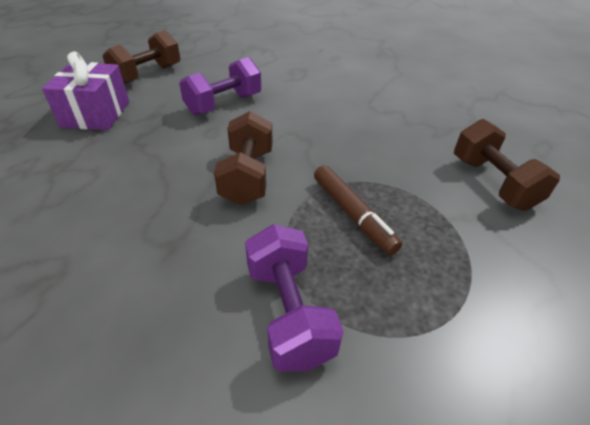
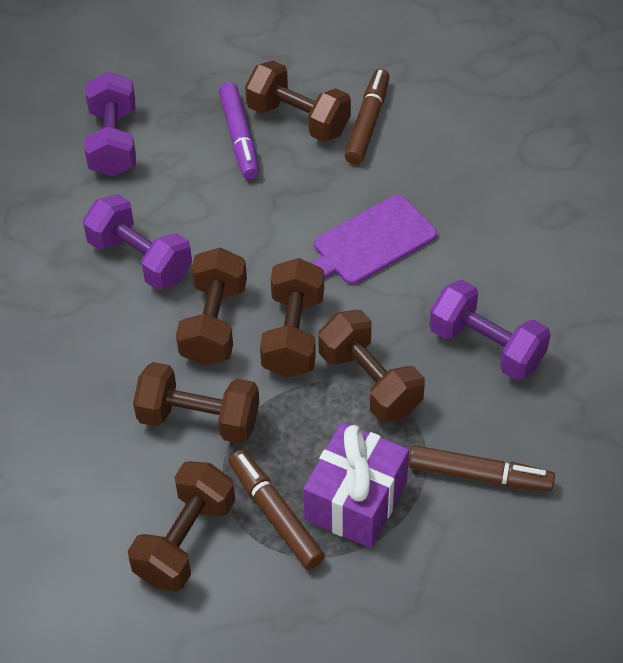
brown dumbbell: [103,30,181,84] [214,111,273,205] [454,119,560,211] = 3 -> [128,461,235,591] [133,362,259,444] [176,247,247,366] [245,61,351,142] [260,258,324,377] [318,310,425,422] = 6
brown marker: [314,165,402,255] = 1 -> [229,450,325,570] [345,69,390,165] [409,445,555,492] = 3
purple cutting board: none = 0 -> [311,195,437,285] = 1
purple dumbbell: [179,57,261,115] [245,224,344,372] = 2 -> [83,194,192,290] [84,72,136,177] [429,280,551,381] = 3
purple marker: none = 0 -> [219,82,259,179] = 1

